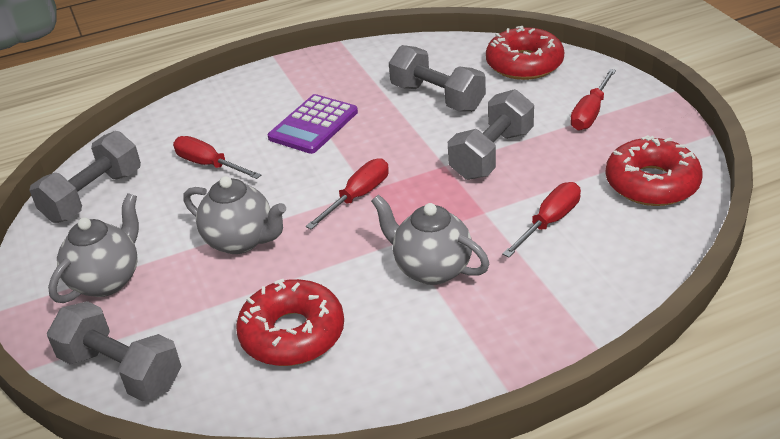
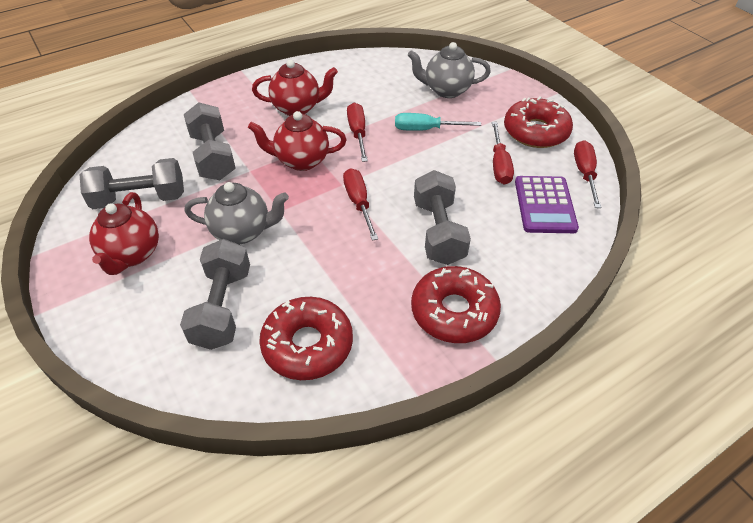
grey teapot: [48,193,139,303] [183,176,286,254] [371,194,489,285] = 3 -> [185,182,289,244] [408,42,491,98] = 2
red teapot: none = 0 -> [89,192,159,275] [248,111,346,171] [252,60,338,116] = 3
turquoise screwdriver: none = 0 -> [395,113,481,131] = 1

